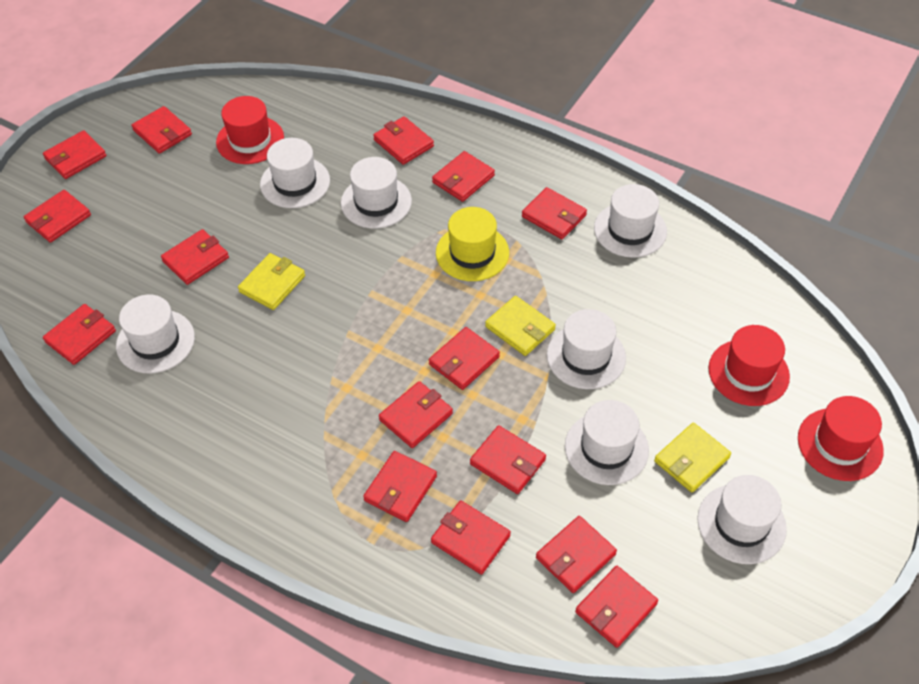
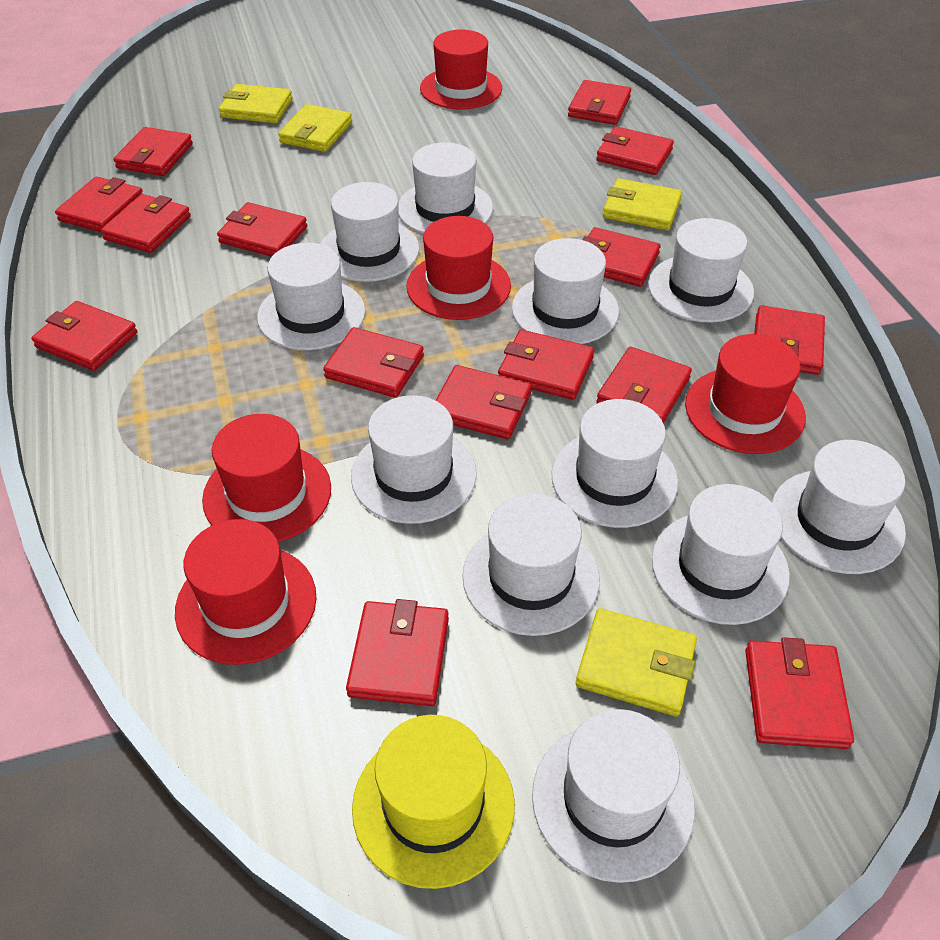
red hat: [216,96,284,164] [708,325,790,406] [798,396,884,481] = 3 -> [175,519,317,665] [202,414,331,542] [406,216,511,320] [420,30,502,109] [685,334,806,454] = 5
white hat: [116,295,195,373] [260,138,330,208] [341,157,412,229] [547,309,626,389] [565,400,649,485] [594,184,667,258] [697,475,787,564] = 7 -> [257,243,365,350] [321,182,420,282] [351,395,477,524] [399,142,493,234] [462,494,600,636] [512,238,619,344] [532,709,695,883] [551,399,678,528] [648,218,754,322] [652,484,790,625] [772,440,906,574] = 11
yellow wallet: [238,253,305,310] [485,296,556,356] [654,422,731,493] = 3 -> [219,84,293,123] [278,104,352,152] [576,608,697,716] [603,178,682,230] = 4

